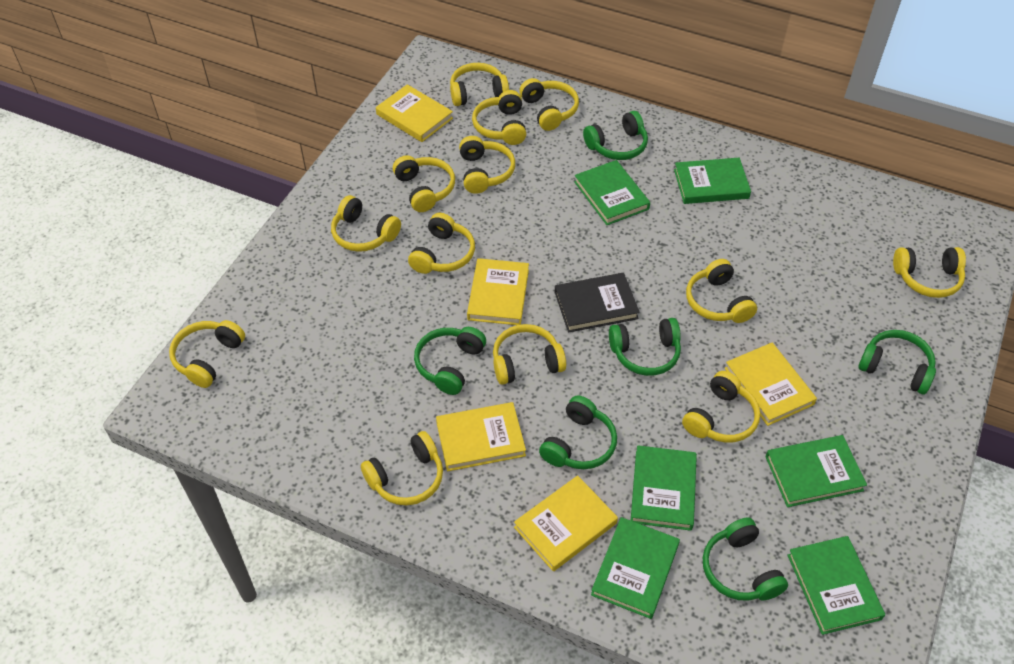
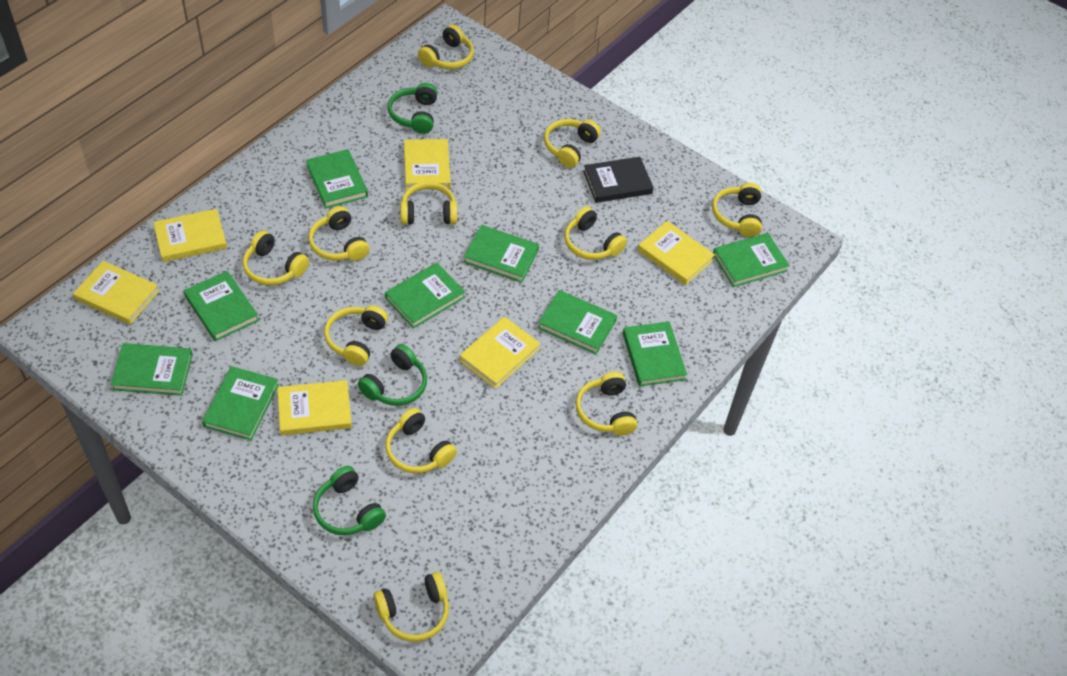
green book: [574,160,650,225] [591,517,680,619] [631,445,697,531] [674,158,751,204] [765,435,867,507] [787,536,885,635] = 6 -> [110,343,193,396] [184,271,259,341] [202,366,279,441] [306,149,368,208] [385,263,465,329] [464,225,539,283] [538,290,617,354] [623,322,687,387] [713,233,790,287] = 9
green headphones: [414,327,486,395] [539,396,617,469] [583,111,648,160] [609,318,681,376] [703,517,788,601] [858,330,936,394] = 6 -> [313,466,386,535] [358,344,427,406] [388,83,437,134] = 3
yellow book: [376,84,453,142] [436,402,526,471] [467,258,529,325] [514,475,618,571] [725,343,817,426] = 5 -> [73,261,159,325] [153,209,227,262] [277,380,352,435] [404,139,451,190] [460,316,540,389] [638,221,715,285] = 6
yellow headphones: [169,320,245,388] [331,195,401,252] [361,431,443,505] [393,155,455,212] [408,213,475,274] [450,63,509,106] [459,136,515,194] [472,90,526,145] [493,324,566,385] [520,78,579,131] [682,371,760,443] [686,259,757,323] [893,247,966,298] = 13 -> [243,231,309,285] [309,206,369,261] [324,305,388,366] [374,572,449,642] [386,408,457,473] [400,182,457,225] [418,25,474,69] [544,119,601,168] [564,206,627,260] [576,372,637,436] [712,183,762,237] = 11

